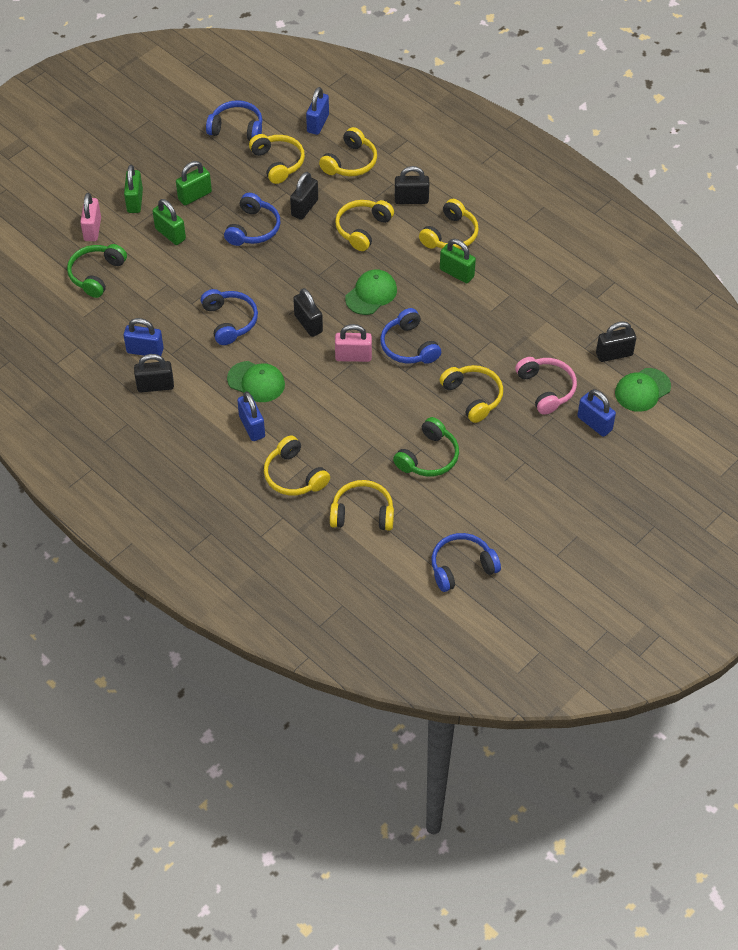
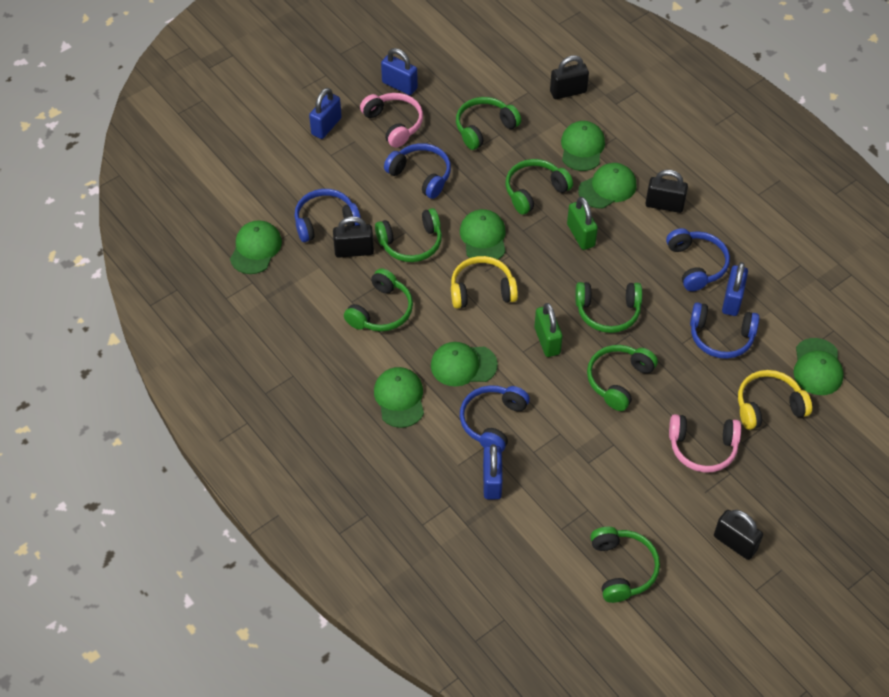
black padlock: [134,354,174,393] [290,172,318,220] [293,288,323,337] [395,166,429,204] [596,321,636,362] = 5 -> [333,216,374,258] [550,55,589,99] [645,170,688,213] [714,510,763,560] = 4
green cap: [227,361,285,402] [345,269,397,315] [615,368,671,412] = 3 -> [230,220,282,274] [374,367,424,428] [431,342,498,386] [460,209,506,260] [561,121,605,171] [578,163,636,209] [794,338,844,395] = 7
green headphones: [67,244,127,298] [393,417,459,477] = 2 -> [344,268,413,332] [375,208,442,262] [456,97,521,150] [506,159,573,215] [575,282,642,333] [587,345,658,411] [590,527,660,603] = 7
green padlock: [124,165,143,213] [153,199,186,245] [176,161,212,205] [440,239,476,283] = 4 -> [534,303,563,357] [567,197,598,250] = 2
pink headphones: [515,357,577,415] = 1 -> [360,93,423,148] [669,414,741,472] = 2
pink padlock: [80,193,101,241] [335,324,372,362] = 2 -> none = 0
yellow headphones: [249,134,305,184] [264,435,330,496] [319,127,377,176] [330,480,394,531] [335,200,394,251] [419,199,479,249] [440,365,503,423] = 7 -> [451,256,518,309] [738,370,812,430] = 2

